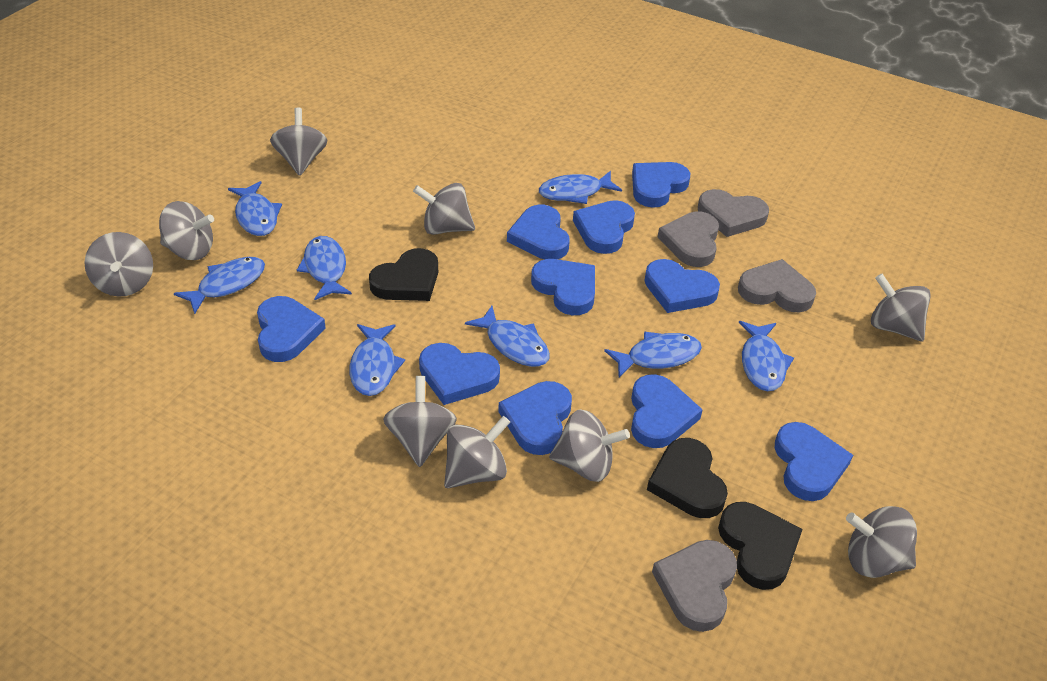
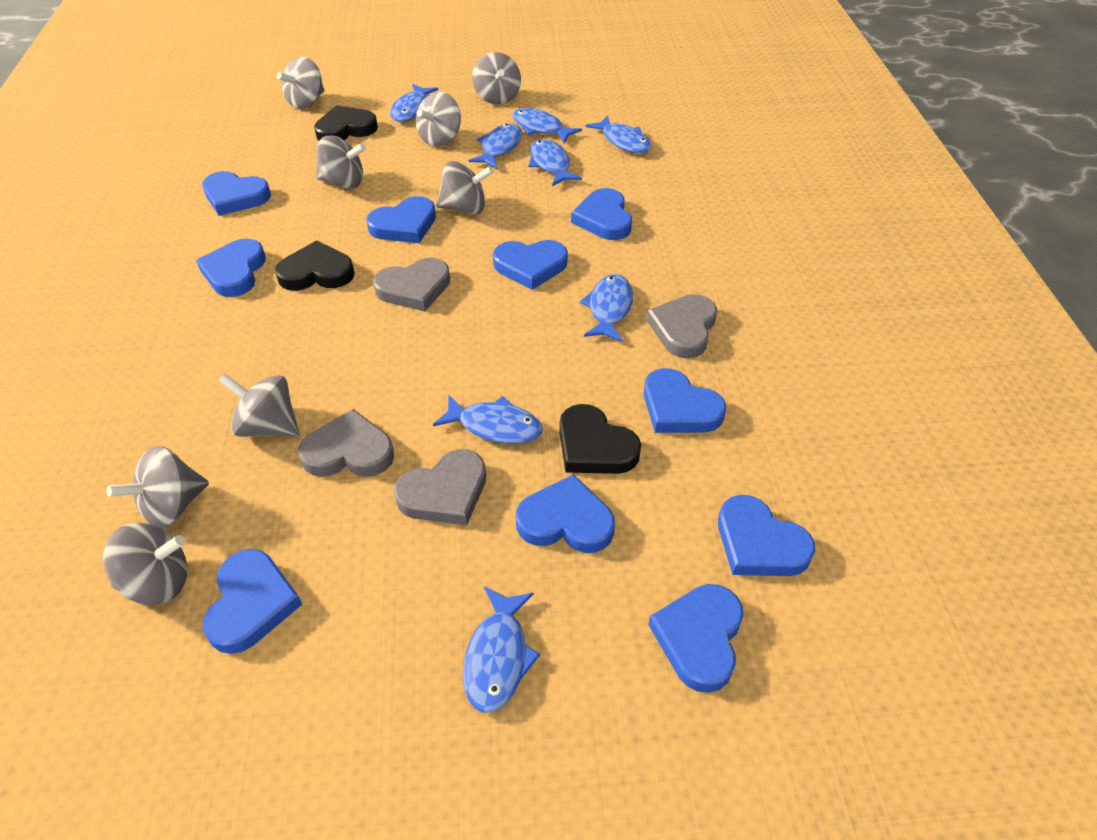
grey spinning top: [84,232,153,297] [159,201,214,260] [270,107,327,176] [383,376,457,467] [413,183,475,235] [444,416,510,488] [549,410,630,482] [846,506,917,578] [871,273,931,341] = 9 -> [103,523,187,605] [107,446,209,528] [219,374,300,437] [277,57,325,109] [316,135,366,189] [416,92,461,147] [436,161,493,215] [472,52,521,105] = 8

